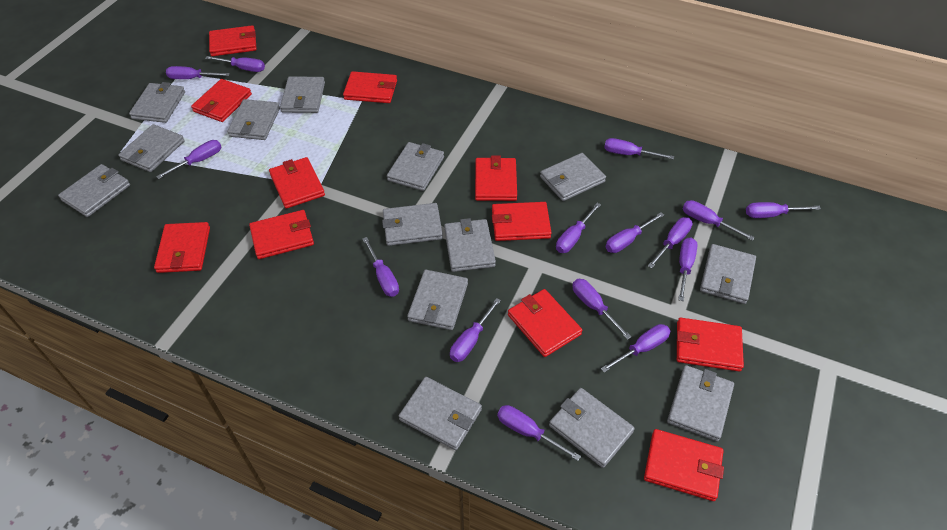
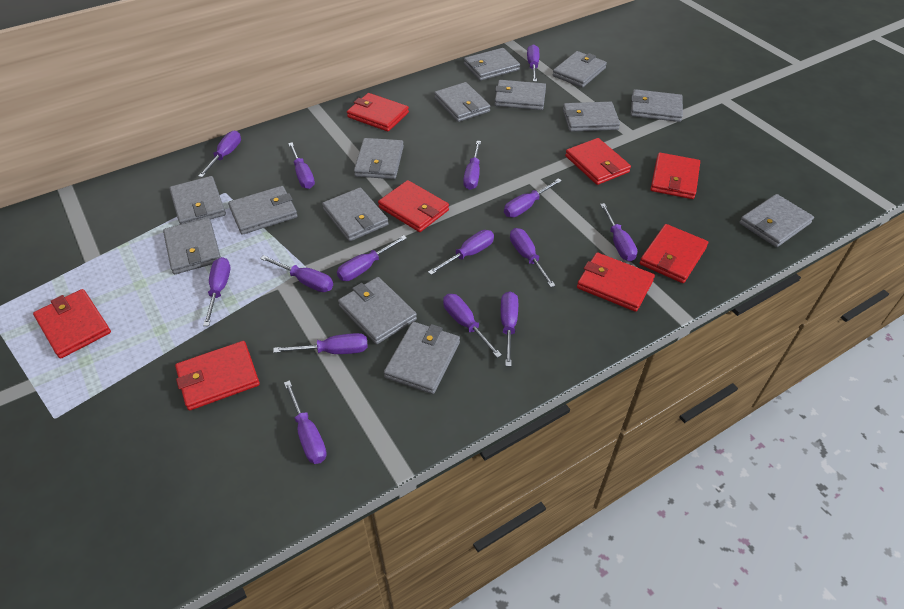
red wallet: [154,222,210,273] [191,79,252,122] [209,25,256,56] [249,210,314,259] [269,157,325,209] [343,71,397,103] [475,155,517,201] [492,202,551,241] [508,289,582,357] [644,429,724,501] [677,318,744,372] = 11 -> [33,289,111,359] [175,341,260,411] [347,93,409,132] [378,180,449,232] [565,138,631,185] [577,253,655,312] [640,224,708,283] [651,153,700,199] = 8

